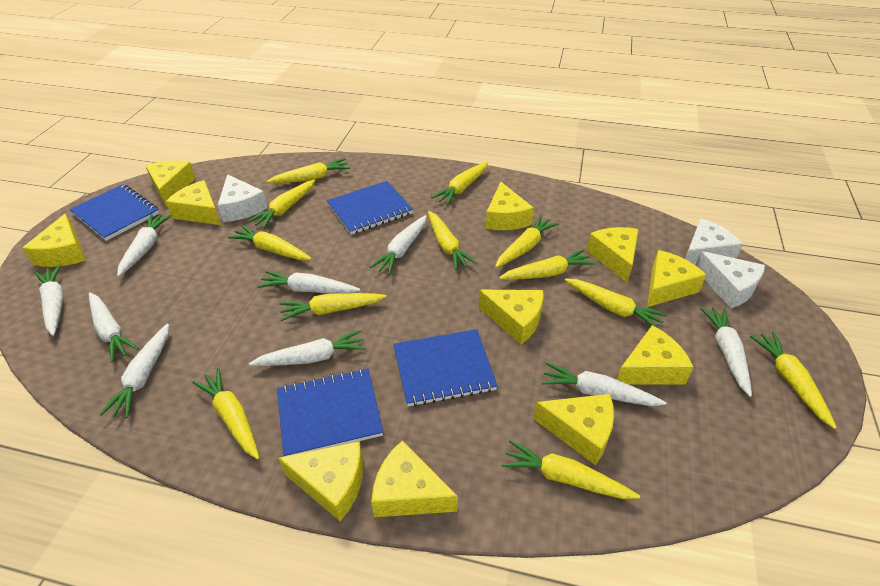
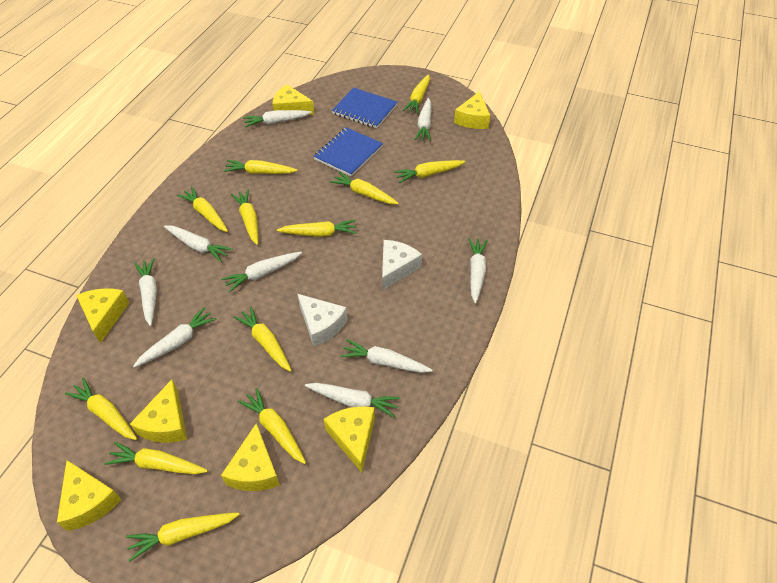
blue notebook: [70,184,159,241] [277,368,383,456] [327,181,413,235] [393,329,497,407] = 4 -> [313,127,383,176] [332,88,398,128] = 2
white cheese: [218,174,268,222] [685,218,743,265] [695,251,765,309] = 3 -> [298,294,348,347] [382,240,422,290] = 2
yellow cheese: [22,214,86,267] [145,161,196,206] [166,180,221,225] [278,441,363,521] [371,440,458,517] [478,290,543,344] [486,182,534,230] [533,394,614,465] [586,227,639,283] [617,325,693,384] [647,250,706,307] = 11 -> [57,460,122,531] [76,288,129,343] [130,379,187,443] [221,423,280,491] [272,84,314,115] [324,406,375,473] [454,91,490,129] = 7

